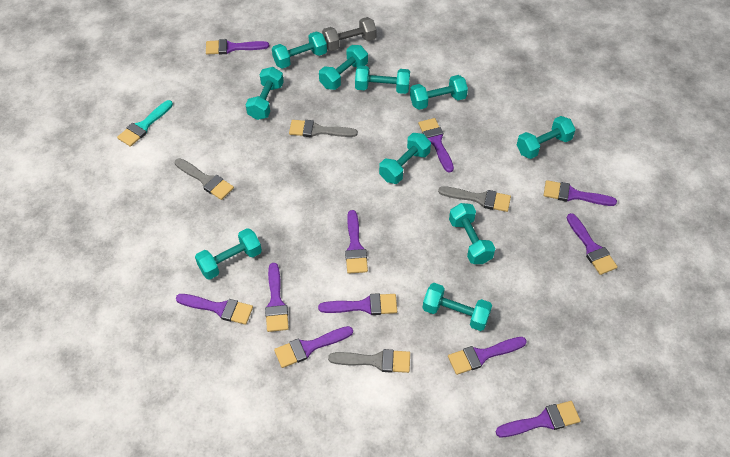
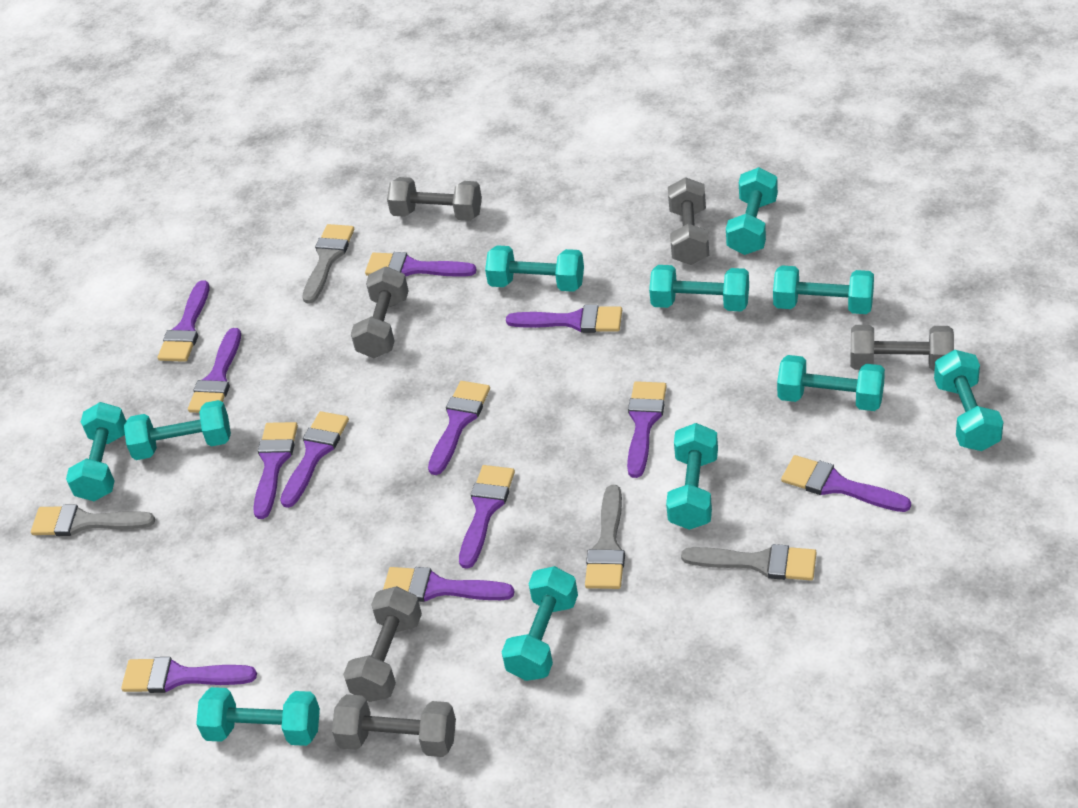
grey dumbbell: [322,17,377,51] = 1 -> [332,694,456,757] [343,586,422,702] [351,266,409,358] [387,177,482,221] [668,177,709,265] [850,325,954,371] = 6
purple brush: [176,294,253,325] [206,39,269,54] [265,263,289,332] [274,326,353,368] [318,293,397,315] [345,210,368,274] [418,118,454,173] [448,337,527,375] [496,401,581,437] [544,180,617,206] [567,213,618,275] = 11 -> [121,657,257,693] [158,280,210,362] [188,328,241,413] [253,422,298,519] [280,411,349,508] [365,252,477,277] [383,567,515,602] [428,381,490,475] [459,465,515,569] [506,305,622,333] [627,381,667,478] [781,455,911,512] = 12
turquoise brush: [117,100,173,147] = 1 -> none = 0
turquoise dumbbell: [195,228,262,280] [246,67,284,120] [272,31,327,69] [319,45,368,90] [355,66,410,94] [379,133,431,184] [410,75,468,110] [423,283,492,331] [449,203,495,264] [517,116,576,159] = 10 -> [66,402,126,501] [124,400,231,460] [196,687,320,746] [485,245,584,292] [502,566,578,681] [649,265,749,311] [666,423,718,530] [726,167,778,255] [773,265,874,314] [777,355,885,411] [934,350,1004,451] = 11

